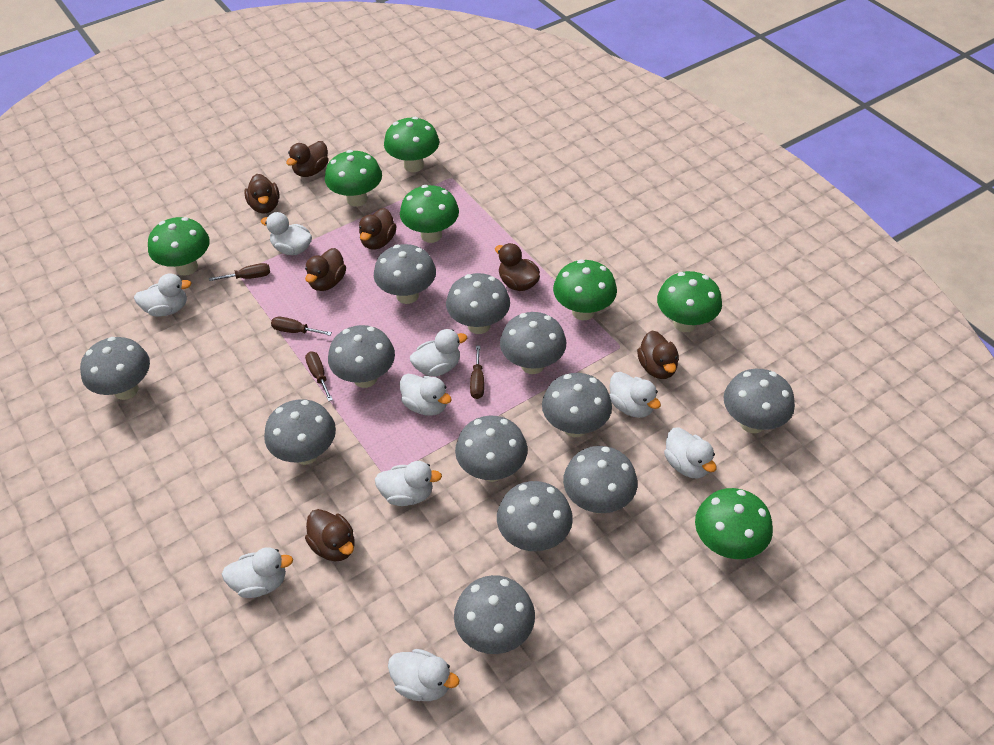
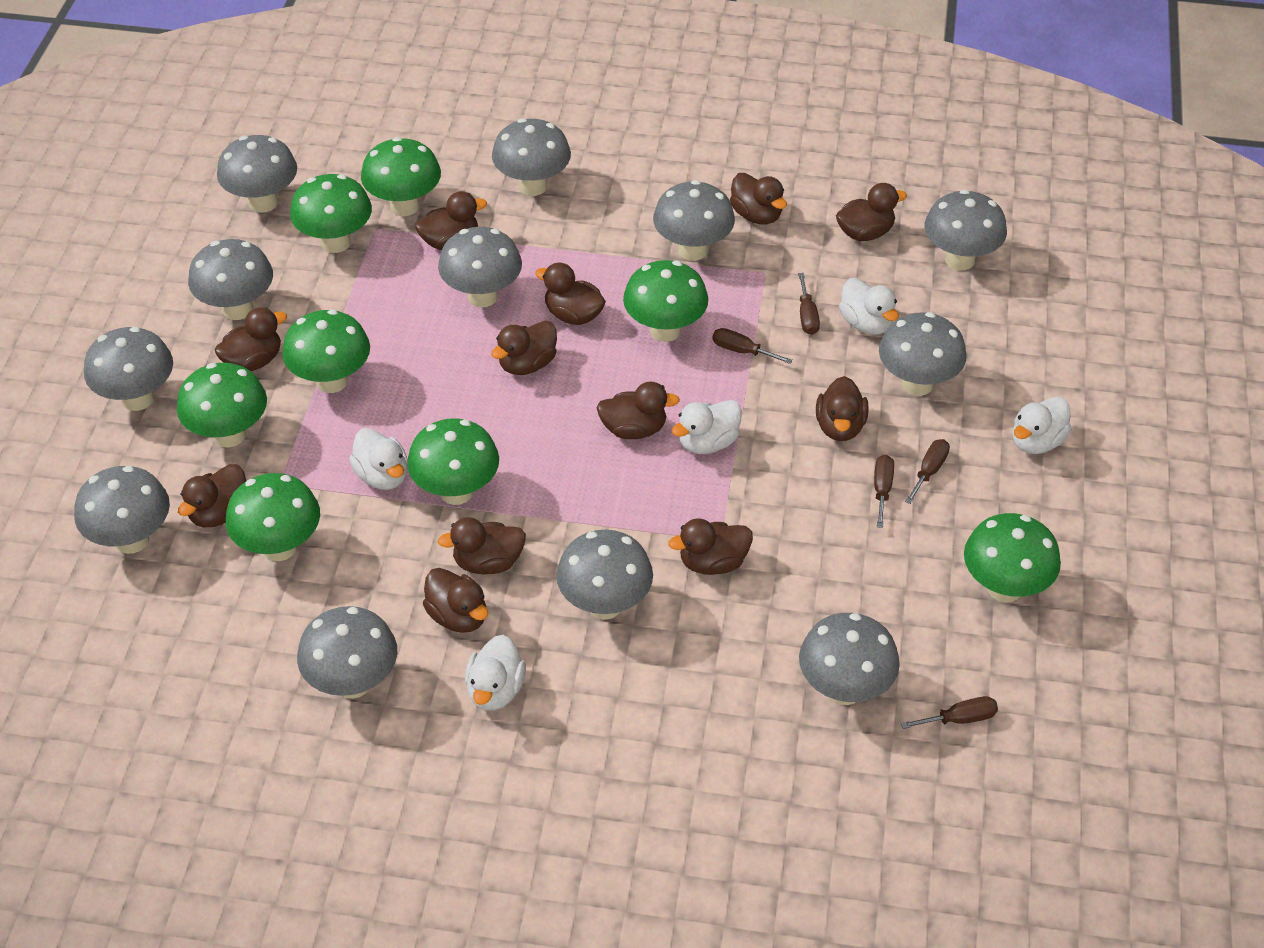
brown duck: [244,174,280,214] [286,141,329,177] [305,248,346,291] [305,509,354,561] [359,208,397,250] [495,243,540,291] [637,331,679,379] = 7 -> [178,464,246,527] [215,307,287,371] [415,191,487,250] [423,568,488,633] [438,517,526,574] [491,321,557,375] [535,263,606,325] [596,382,680,439] [668,518,753,575] [730,173,787,225] [816,376,869,441] [836,183,907,241] = 12
brown screwdriver: [209,263,270,281] [271,317,332,336] [305,352,333,401] [470,346,484,399] = 4 -> [712,328,793,364] [798,273,820,335] [874,455,894,528] [901,696,998,729] [905,439,950,504] = 5
green mushroom: [148,217,210,276] [325,150,382,207] [384,117,439,172] [400,185,459,243] [553,259,617,320] [657,271,722,332] [695,488,773,559] = 7 -> [177,363,267,447] [225,473,320,561] [282,309,370,393] [290,174,372,253] [361,137,441,216] [407,418,499,505] [623,260,708,342] [964,513,1061,603] = 8
white duck: [134,273,192,317] [222,547,293,598] [261,212,312,255] [375,461,442,506] [388,649,459,701] [400,374,452,416] [410,329,467,377] [609,372,661,418] [664,427,716,478] = 9 -> [349,428,407,490] [465,635,526,711] [672,400,742,454] [839,278,899,335] [1013,396,1072,454] = 5

